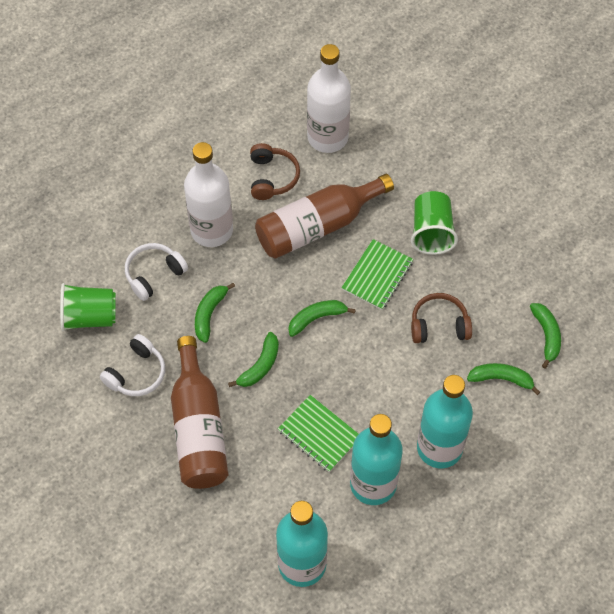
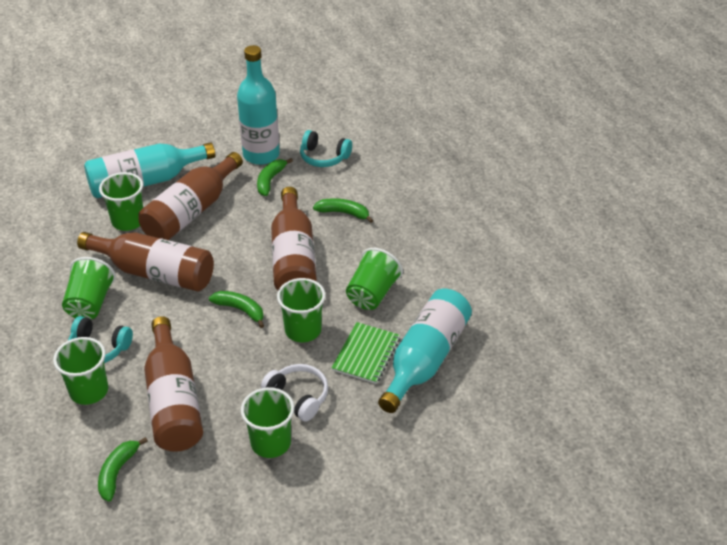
brown bottle: [171,336,229,489] [255,174,394,259] = 2 -> [77,232,214,292] [138,152,243,240] [144,316,203,452] [271,187,317,290] = 4
brown headphones: [250,143,300,200] [411,293,472,343] = 2 -> none = 0
green banana: [195,283,235,343] [228,332,279,387] [288,300,356,337] [467,363,540,395] [530,303,561,368] = 5 -> [98,437,148,502] [209,291,264,328] [257,158,293,196] [313,198,373,223] = 4
green cup: [60,283,116,331] [411,191,458,255] = 2 -> [53,337,108,405] [62,257,116,319] [99,172,143,231] [241,387,295,458] [277,278,325,342] [346,248,403,310] = 6
green notebook: [278,395,359,472] [341,239,414,310] = 2 -> [331,322,400,384] = 1
turquoise headphones: none = 0 -> [68,316,133,363] [300,130,352,167] = 2
white bottle: [184,142,233,247] [307,44,351,153] = 2 -> none = 0
white headphones: [100,334,165,396] [125,243,188,301] = 2 -> [261,364,328,422] = 1

